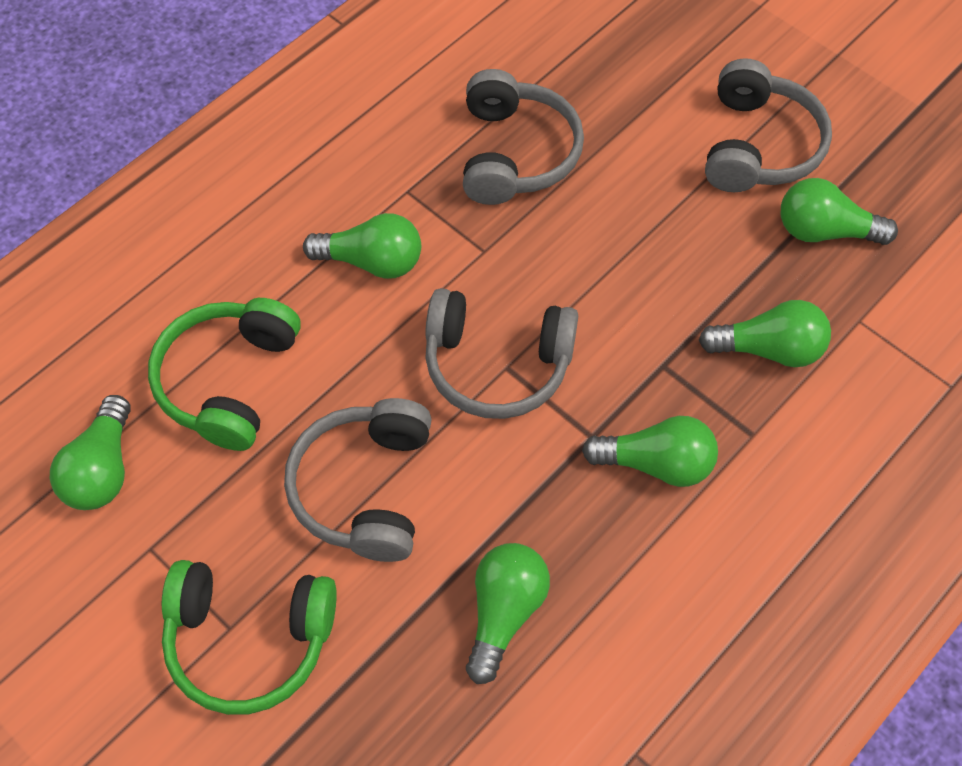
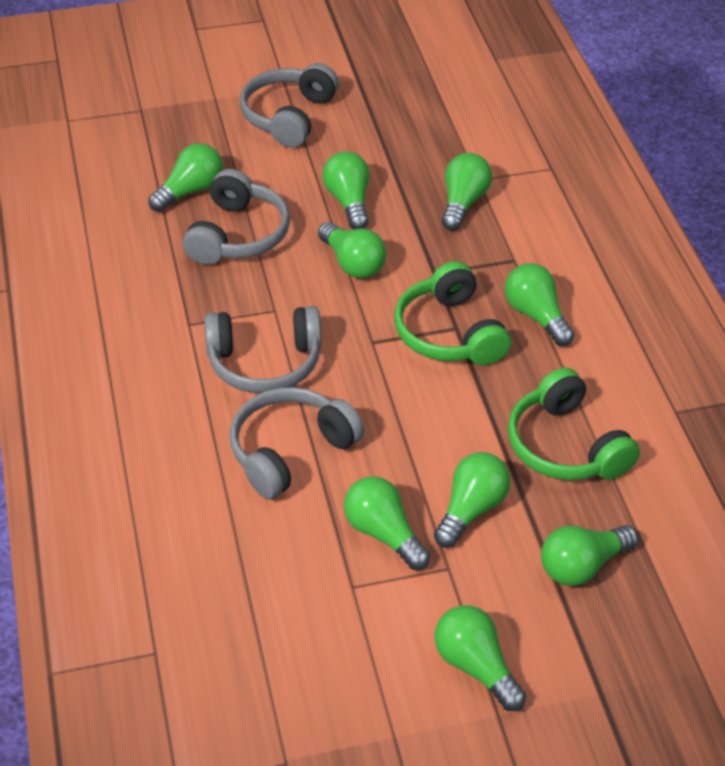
green light bulb: [50,395,131,510] [303,213,421,279] [466,543,550,684] [582,416,718,487] [699,300,831,367] [781,178,898,245] = 6 -> [148,143,223,212] [318,222,386,278] [322,151,369,230] [344,476,430,570] [434,452,511,548] [435,605,526,711] [442,153,492,230] [505,263,574,346] [541,525,639,586] = 9

